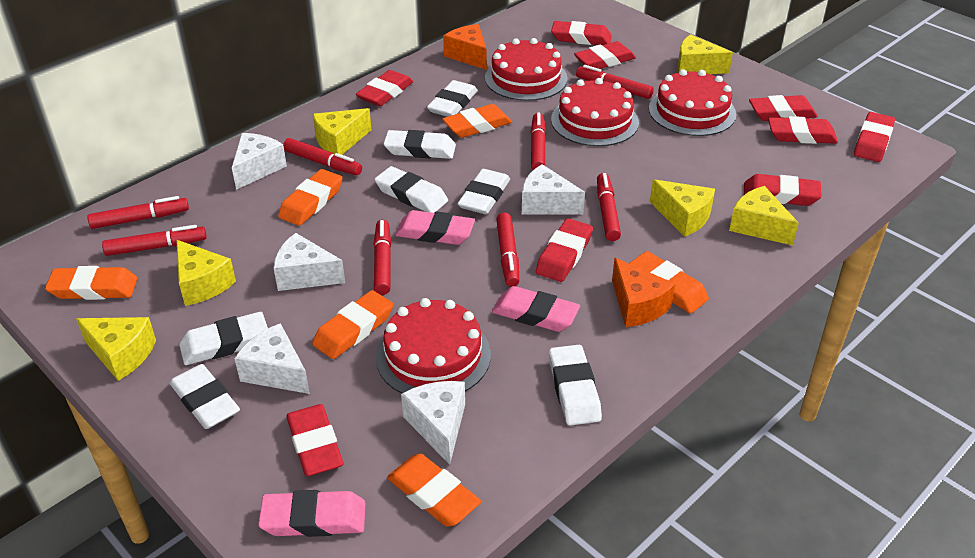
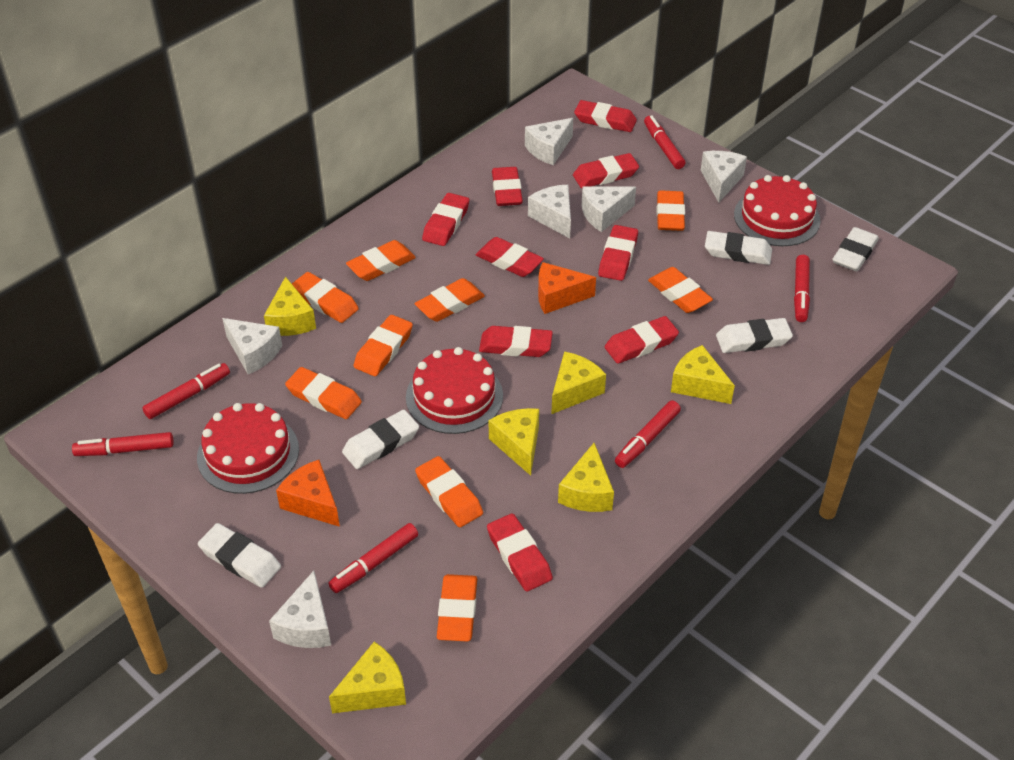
orange eraser: [45,266,138,300] [278,169,342,226] [312,290,393,359] [387,453,481,527] [442,104,512,138] [629,251,709,313] = 6 -> [285,367,362,419] [292,272,359,323] [346,240,416,281] [354,315,413,376] [415,278,485,322] [415,456,483,527] [437,574,477,642] [648,267,713,313] [657,190,685,231] = 9
pink eraser: [258,490,366,537] [395,210,475,245] [492,286,580,332] = 3 -> none = 0
red cake: [376,298,491,393] [485,38,568,101] [551,78,639,146] [649,69,736,136] = 4 -> [197,403,299,494] [406,347,503,434] [734,175,820,246] = 3
red marker: [87,196,189,229] [102,225,207,256] [283,138,362,175] [373,220,391,295] [496,213,519,287] [531,112,546,170] [576,65,654,99] [597,173,621,241] = 8 -> [72,432,174,456] [142,363,230,419] [329,523,418,593] [615,400,681,468] [644,116,685,169] [794,255,810,322] = 6
white cheese: [232,133,287,190] [234,323,310,394] [274,233,345,291] [401,381,465,465] [522,164,585,215] = 5 -> [222,318,282,374] [269,571,331,648] [525,118,573,165] [528,185,571,238] [582,186,636,232] [701,151,747,202] = 6
white eraser: [169,364,240,429] [179,312,268,365] [375,166,448,213] [383,130,456,159] [427,80,478,117] [457,169,510,214] [549,345,602,425] = 7 -> [198,523,281,588] [342,410,419,469] [705,231,772,265] [716,318,793,353] [832,227,879,271] = 5

